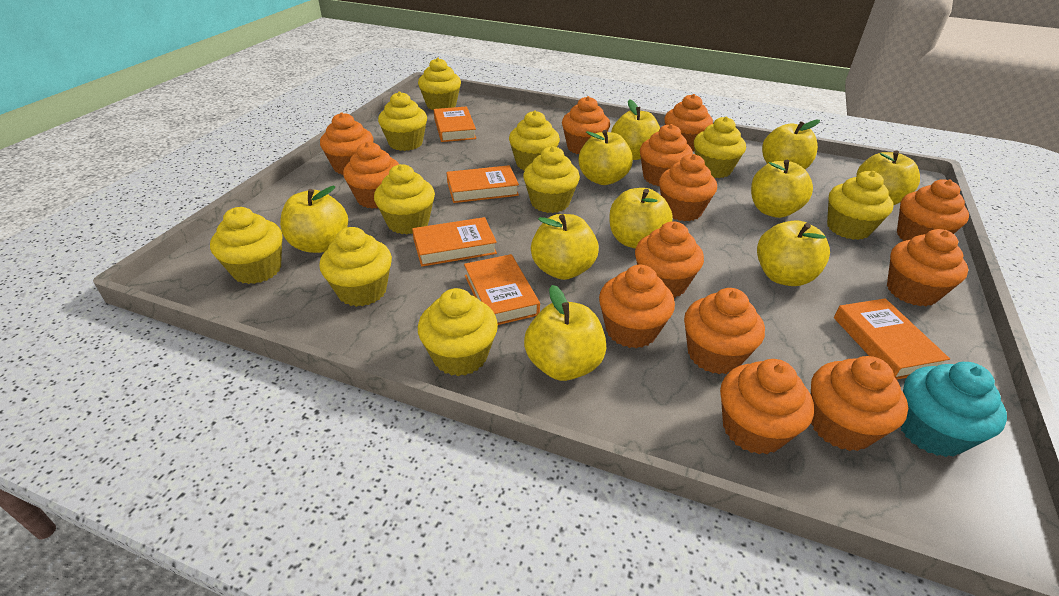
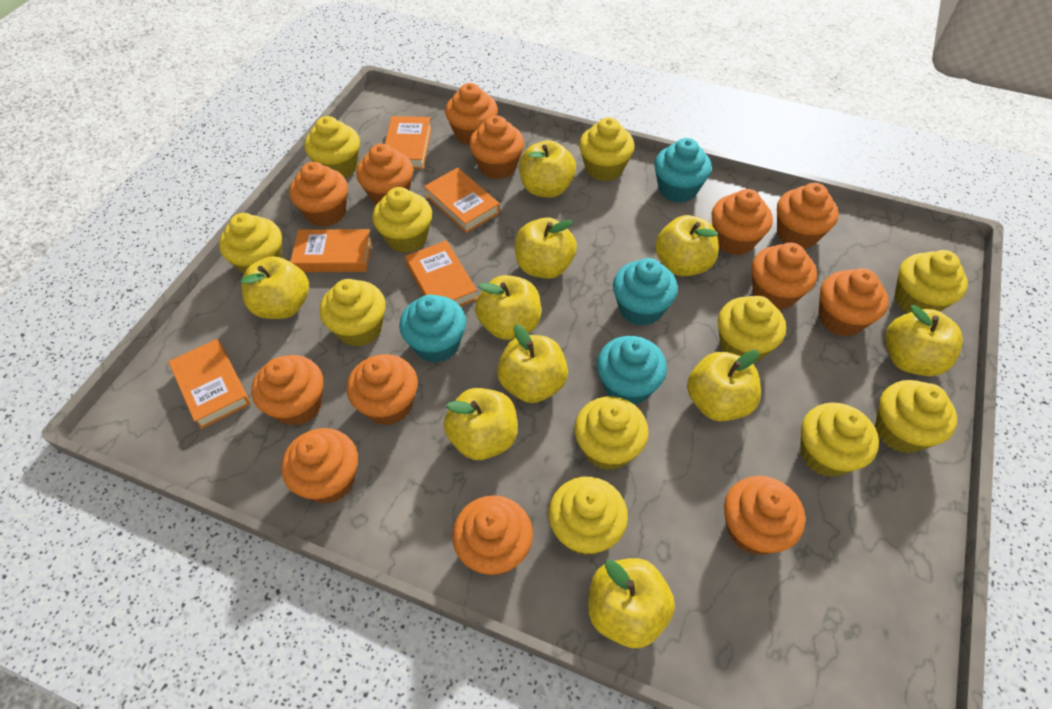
turquoise cupcake: [901,362,1007,457] = 1 -> [399,295,466,363] [597,336,667,405] [613,258,678,326] [655,138,712,203] = 4
yellow cupcake: [210,207,282,284] [319,227,392,307] [374,164,435,234] [378,92,427,151] [418,58,461,110] [418,288,498,376] [509,111,560,170] [523,146,580,213] [694,116,746,178] [827,171,893,240] = 10 -> [219,213,282,274] [304,116,360,178] [319,279,386,347] [372,187,432,253] [548,477,628,556] [574,397,649,470] [579,117,635,181] [718,296,786,362] [800,403,879,477] [875,380,957,453] [895,250,968,313] = 11

